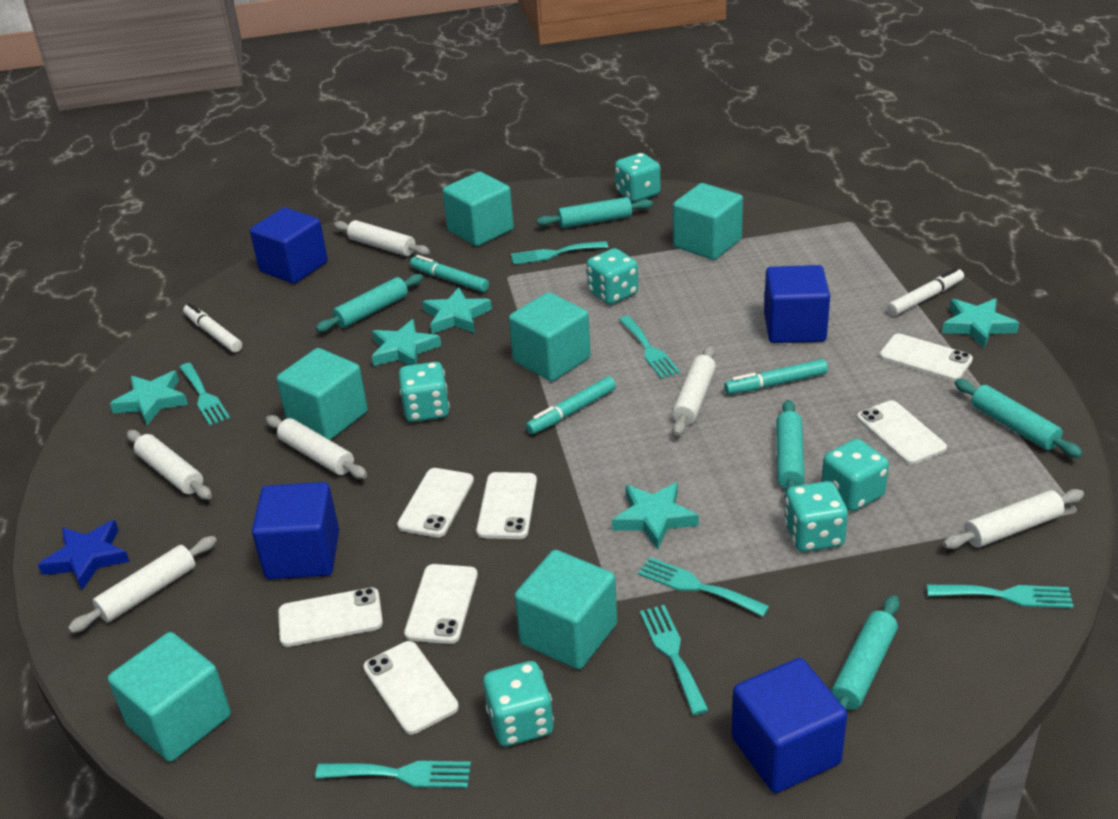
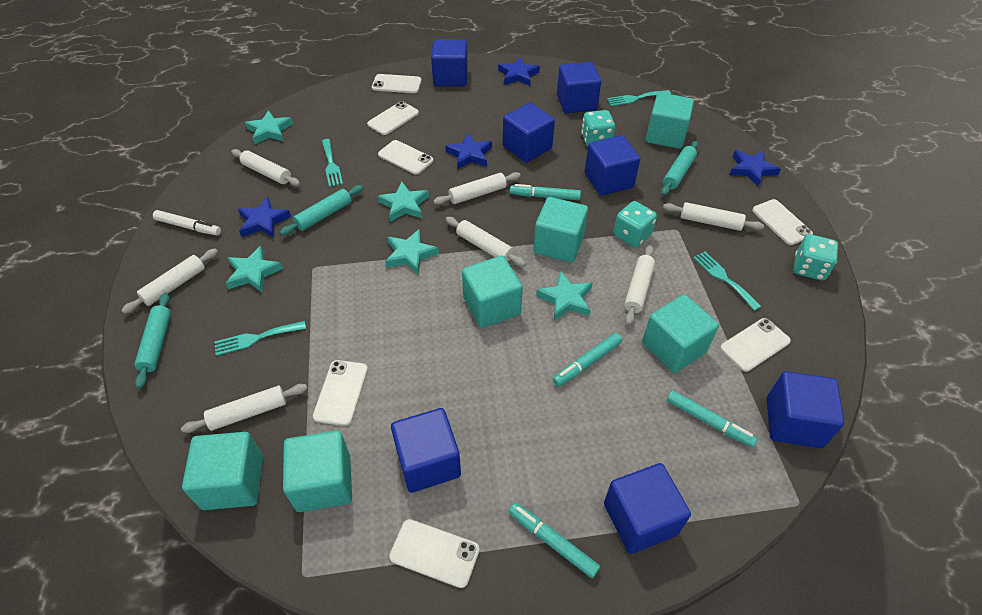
blue cube: [250,208,328,284] [252,482,339,579] [732,658,847,793] [764,265,830,343] = 4 -> [391,408,461,493] [431,39,468,86] [503,103,555,163] [557,62,601,113] [585,135,640,196] [604,463,691,554] [767,371,844,448] = 7
blue star: [38,520,130,590] = 1 -> [238,197,291,238] [445,134,492,169] [498,57,540,86] [730,150,781,187] = 4
turquoise dice: [399,362,450,422] [483,661,554,746] [587,248,638,305] [615,153,660,202] [784,481,848,552] [821,439,889,511] = 6 -> [581,110,615,147] [613,201,657,247] [794,234,838,280] = 3
turquoise fork: [179,363,230,425] [315,761,471,788] [511,241,608,265] [619,316,680,379] [638,557,769,617] [640,605,709,715] [927,585,1074,608] = 7 -> [214,321,306,356] [322,139,343,187] [607,90,671,106] [693,251,761,311] = 4
turquoise marker: [410,255,489,292] [526,377,616,434] [724,359,828,394] = 3 -> [508,503,600,578] [510,184,581,200] [552,333,622,387] [667,390,758,447] = 4
turquoise rolling pin: [316,274,423,332] [537,197,653,228] [776,400,805,499] [831,595,900,710] [954,379,1083,458] = 5 -> [134,293,171,389] [280,185,363,235] [661,141,698,196] = 3
white marker: [183,303,242,352] [888,268,964,316] = 2 -> [153,210,221,235] = 1
white rolling pin: [68,536,217,633] [127,430,212,500] [266,415,367,479] [334,220,430,256] [672,346,716,436] [943,489,1084,549] = 6 -> [121,248,218,314] [181,384,308,433] [231,149,300,186] [433,172,521,205] [445,217,526,267] [624,245,655,325] [663,202,764,231] = 7

